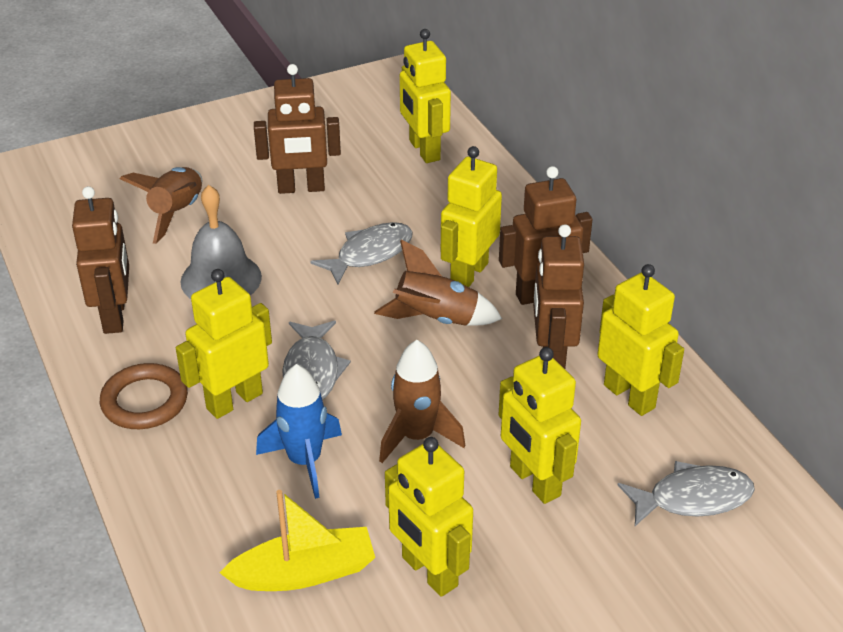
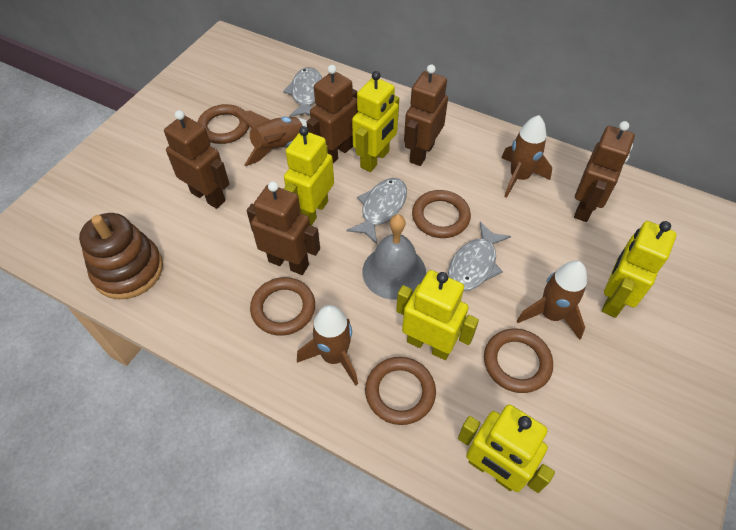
blue rocket: [256,364,342,499] = 1 -> none = 0
brown ring: [100,363,188,429] = 1 -> [197,104,249,144] [250,277,315,336] [365,357,436,425] [412,190,471,238] [484,329,553,393] = 5
brown robot: [72,186,129,334] [254,64,341,194] [499,166,592,305] [533,224,584,369] = 4 -> [164,110,230,209] [247,181,320,275] [306,65,358,163] [404,64,448,166] [574,121,635,222] = 5
brown rocket: [120,167,202,244] [374,240,502,326] [379,340,465,463] = 3 -> [235,111,307,166] [297,305,358,386] [501,115,552,198] [517,261,587,340] = 4
brown stacking toy: none = 0 -> [79,213,163,299] = 1
yellow boat: [219,490,375,591] = 1 -> none = 0
yellow robot: [176,269,272,419] [385,437,473,597] [400,29,451,163] [441,146,502,287] [499,347,581,504] [597,264,684,416] = 6 -> [284,126,334,226] [352,71,399,172] [396,270,479,360] [458,404,555,493] [602,221,677,318] = 5

